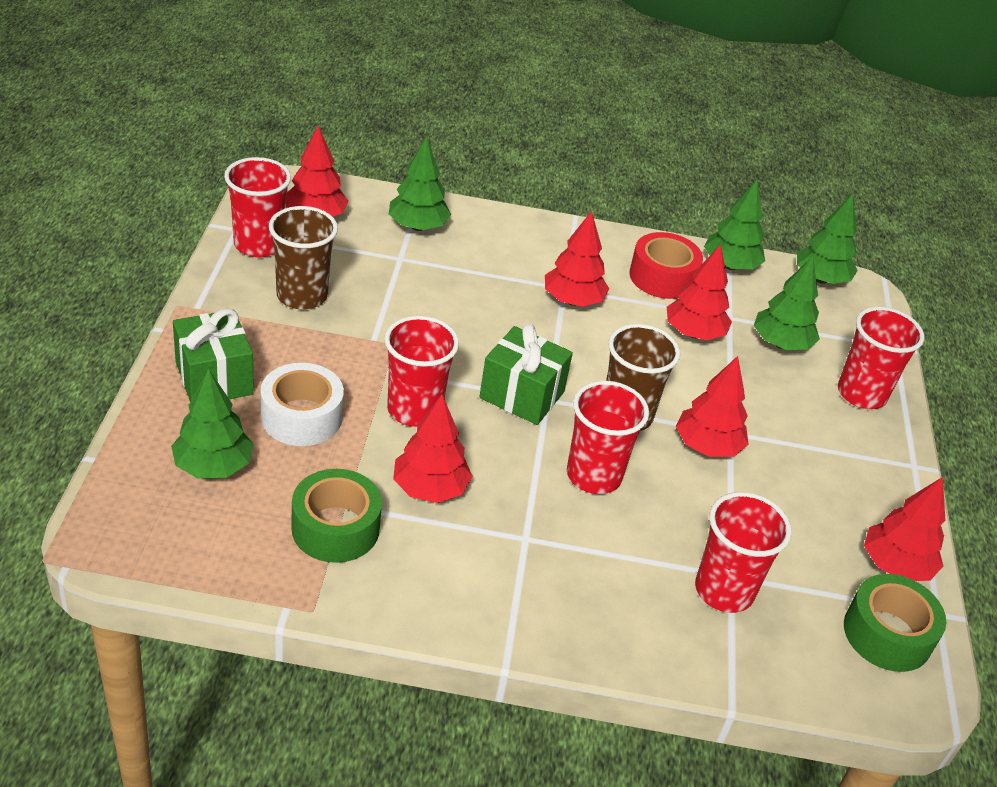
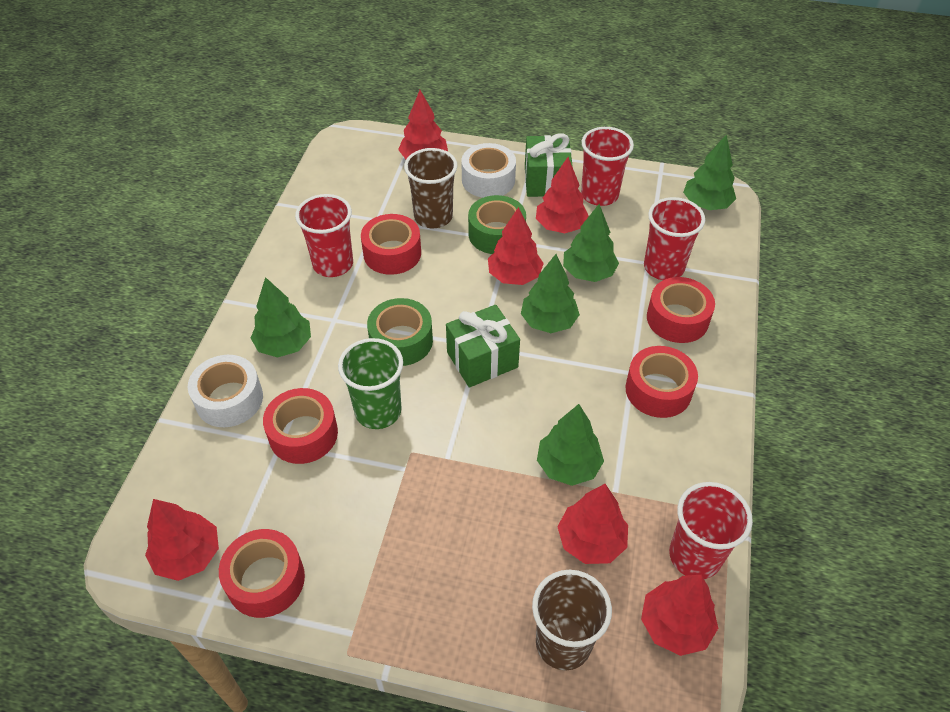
green cup: none = 0 -> [338,338,403,429] = 1
red cup: [224,157,291,257] [384,316,459,427] [567,381,649,494] [695,492,792,613] [838,307,924,409] = 5 -> [295,194,353,277] [581,127,634,206] [644,197,705,280] [669,482,753,579] = 4
red tape: [629,232,703,299] = 1 -> [219,529,305,618] [263,388,338,464] [361,214,421,275] [625,346,698,418] [647,277,715,343] = 5
white tape: [261,363,344,446] = 1 -> [188,355,263,427] [461,143,516,198] = 2

